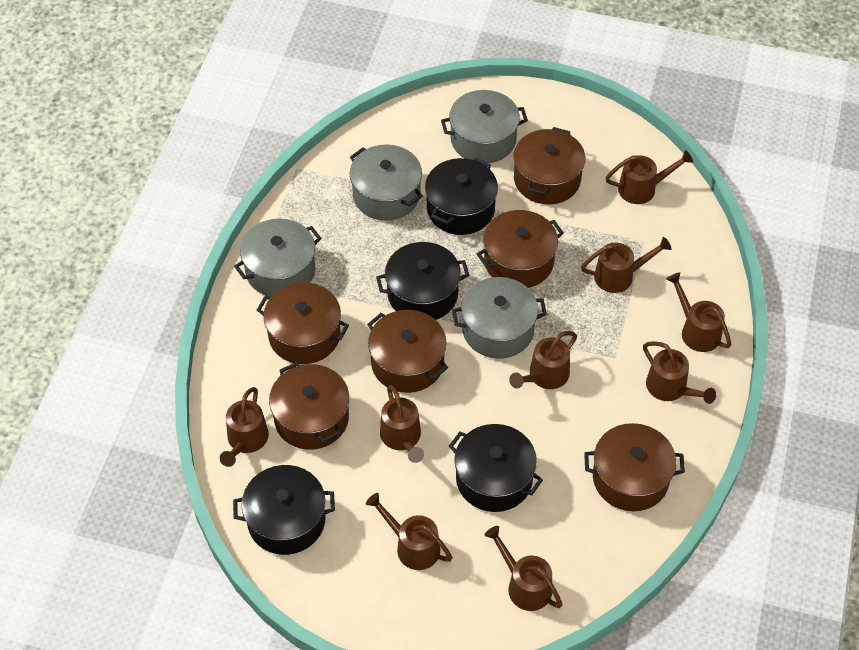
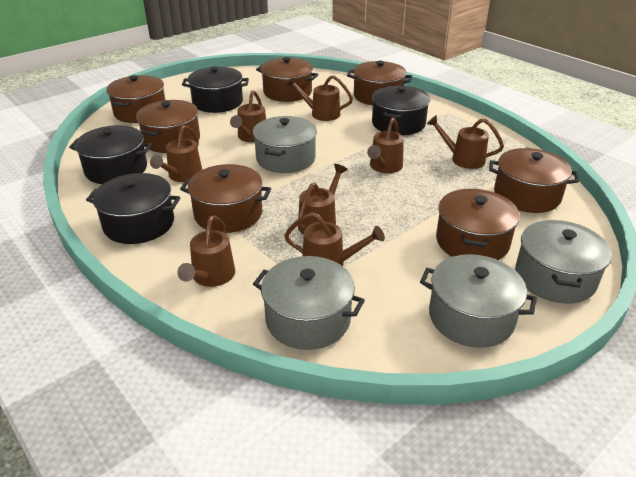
brown pot: [257,282,349,364] [269,362,349,450] [367,310,448,393] [477,210,564,288] [513,127,585,205] [584,423,685,511] = 6 -> [106,75,165,123] [136,100,200,153] [180,164,271,233] [256,57,319,102] [347,61,412,105] [436,189,520,260] [489,148,579,213] = 7
brown watering can: [220,387,269,467] [366,493,453,570] [380,385,424,463] [485,526,563,611] [509,331,577,389] [581,237,672,293] [606,150,693,204] [643,341,716,404] [666,272,731,352] = 9 -> [150,125,202,182] [177,215,235,287] [230,90,266,142] [284,212,385,266] [286,75,353,121] [298,164,348,235] [367,117,404,173] [427,115,504,169] = 8

